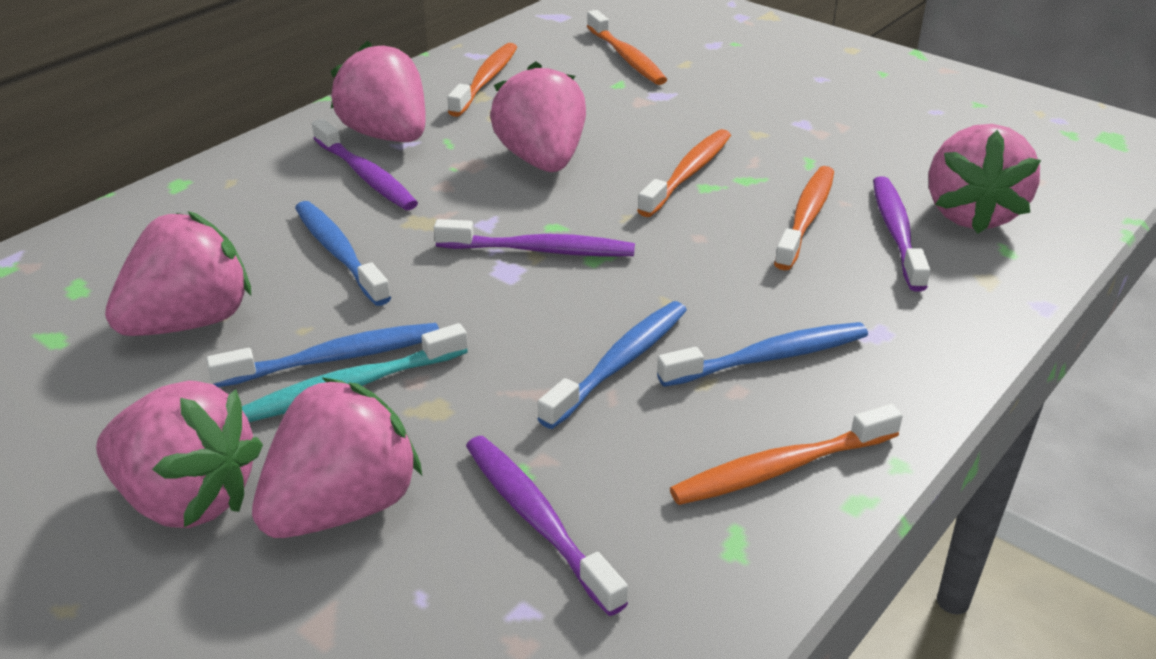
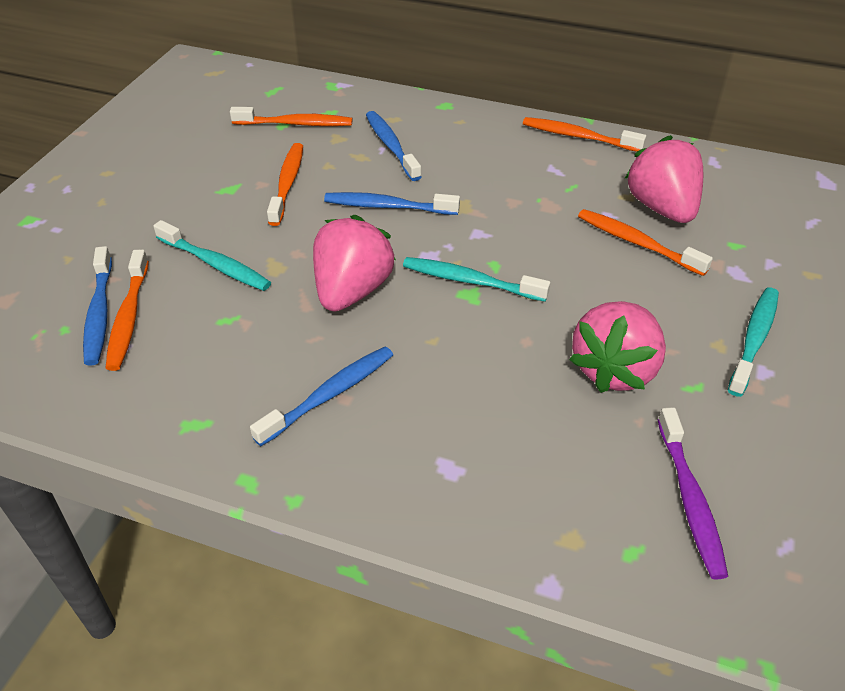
pink strawberry: [96,381,263,528] [105,211,251,336] [252,377,422,538] [331,41,426,142] [490,61,586,172] [929,124,1041,234] = 6 -> [313,215,396,311] [569,301,666,393] [625,135,703,223] = 3
purple toothbrush: [312,119,418,210] [434,219,635,257] [466,436,628,616] [873,176,930,292] = 4 -> [658,407,728,580] = 1
turquoise toothbrush: [242,323,468,422] = 1 -> [153,220,271,291] [403,257,550,302] [728,287,779,397] = 3

